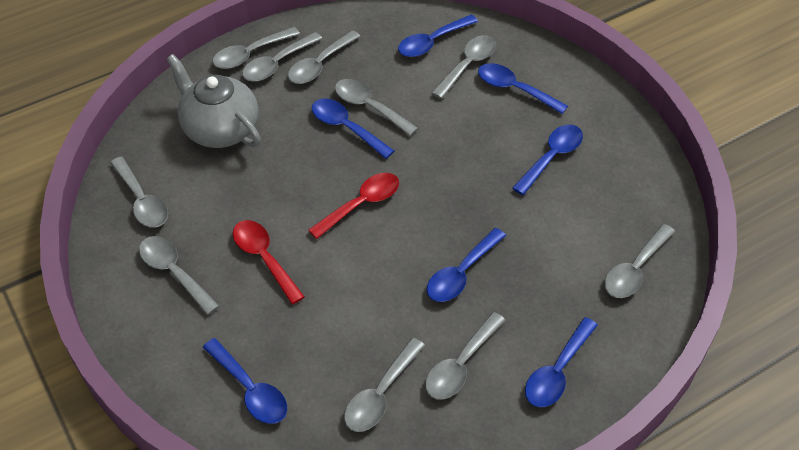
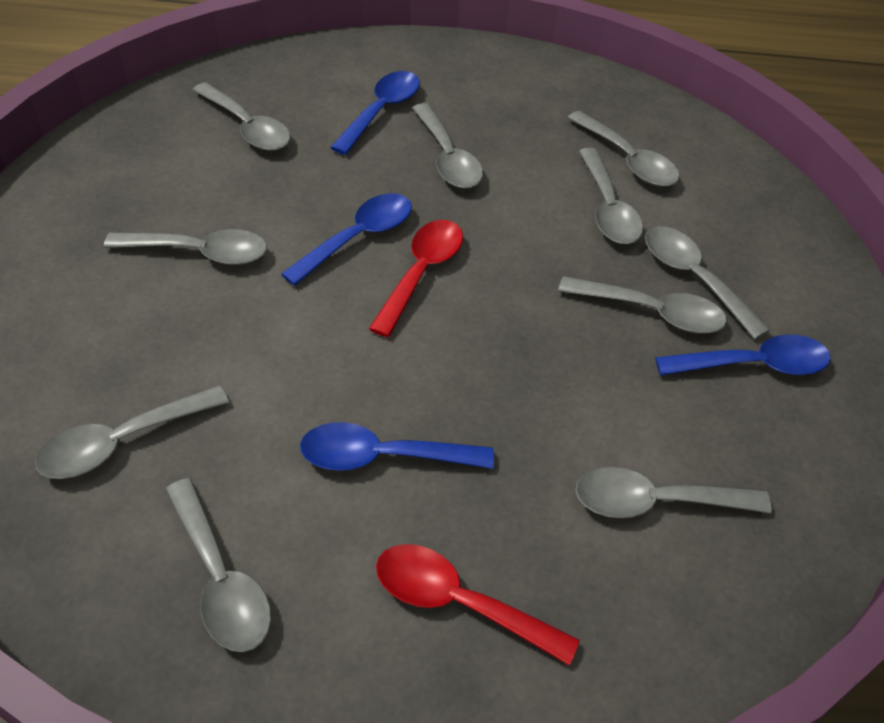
blue spoon: [203,338,287,424] [312,99,394,159] [398,15,478,57] [427,228,506,302] [478,63,568,114] [512,124,583,195] [525,317,598,407] = 7 -> [281,193,412,286] [300,422,494,471] [330,71,420,155] [655,334,831,376] = 4
grey teapot: [167,54,261,148] = 1 -> none = 0

